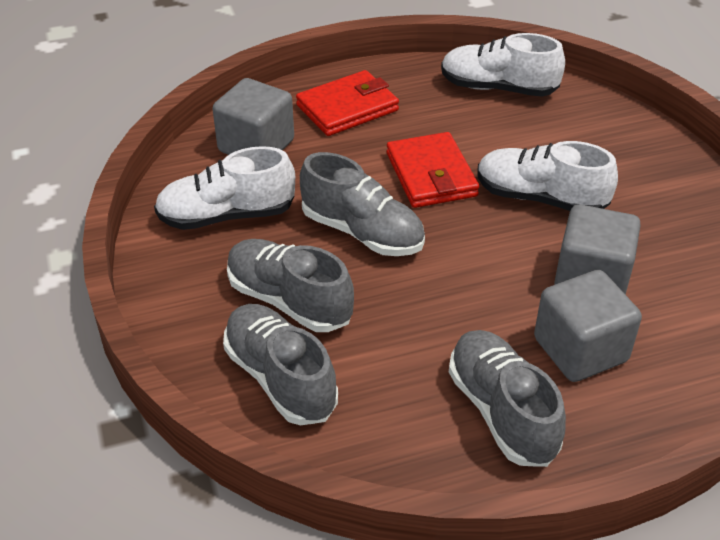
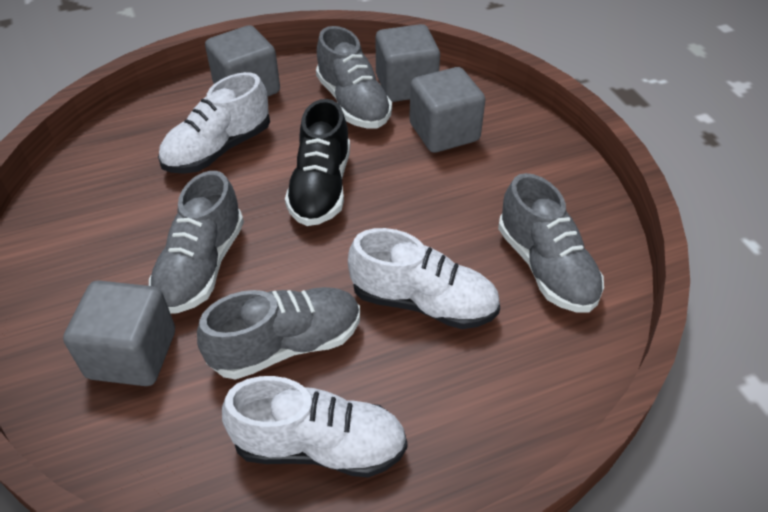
black shoe: none = 0 -> [285,99,350,226] = 1
grey cube: [212,78,294,155] [534,270,642,382] [554,204,641,295] = 3 -> [63,280,175,386] [205,25,280,96] [376,24,440,102] [409,67,485,153] = 4
red wallet: [296,70,399,136] [387,132,479,208] = 2 -> none = 0

